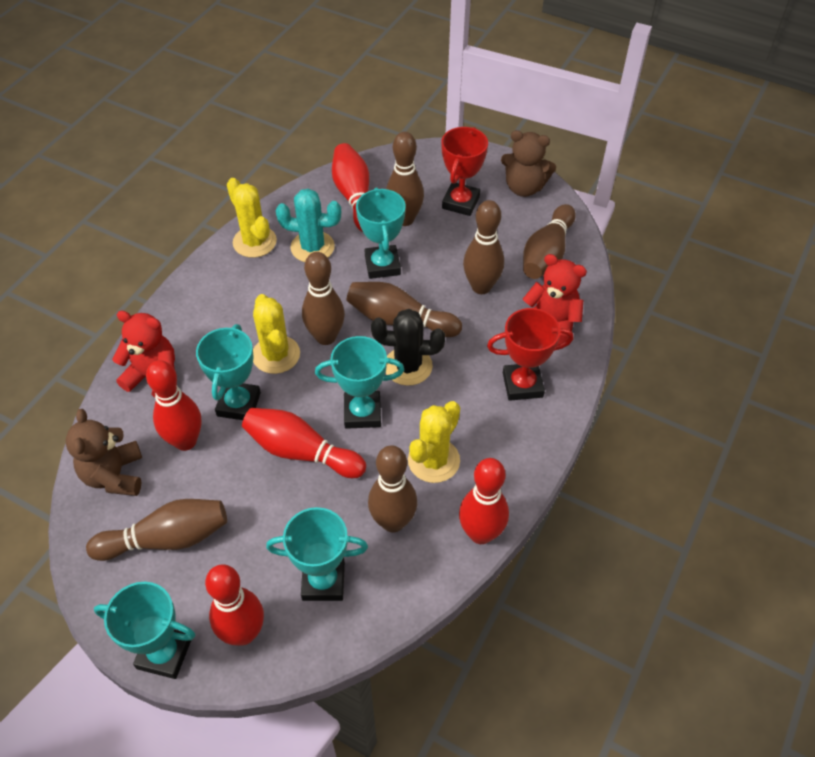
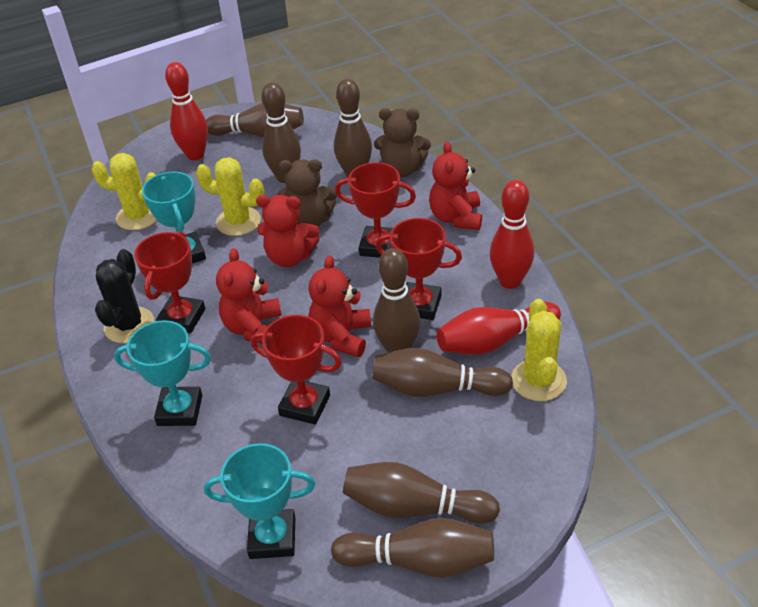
red bowling pin: [146,360,202,451] [205,564,264,646] [242,408,366,478] [332,143,369,232] [459,458,509,544] = 5 -> [165,62,208,160] [436,302,561,355] [490,180,534,289] = 3
red teddy bear: [112,311,175,398] [523,254,587,344] = 2 -> [216,248,282,344] [256,195,319,267] [308,255,371,357] [429,142,482,230] = 4
red trophy: [442,127,488,216] [487,308,573,401] = 2 -> [134,231,205,333] [251,315,342,425] [335,162,416,258] [375,218,462,320] = 4
turquoise cactus: [276,188,341,262] = 1 -> none = 0
turquoise trophy: [94,582,195,679] [196,324,261,420] [266,507,368,601] [315,336,404,429] [356,187,406,279] = 5 -> [114,320,211,426] [142,172,206,263] [204,443,316,559] = 3

